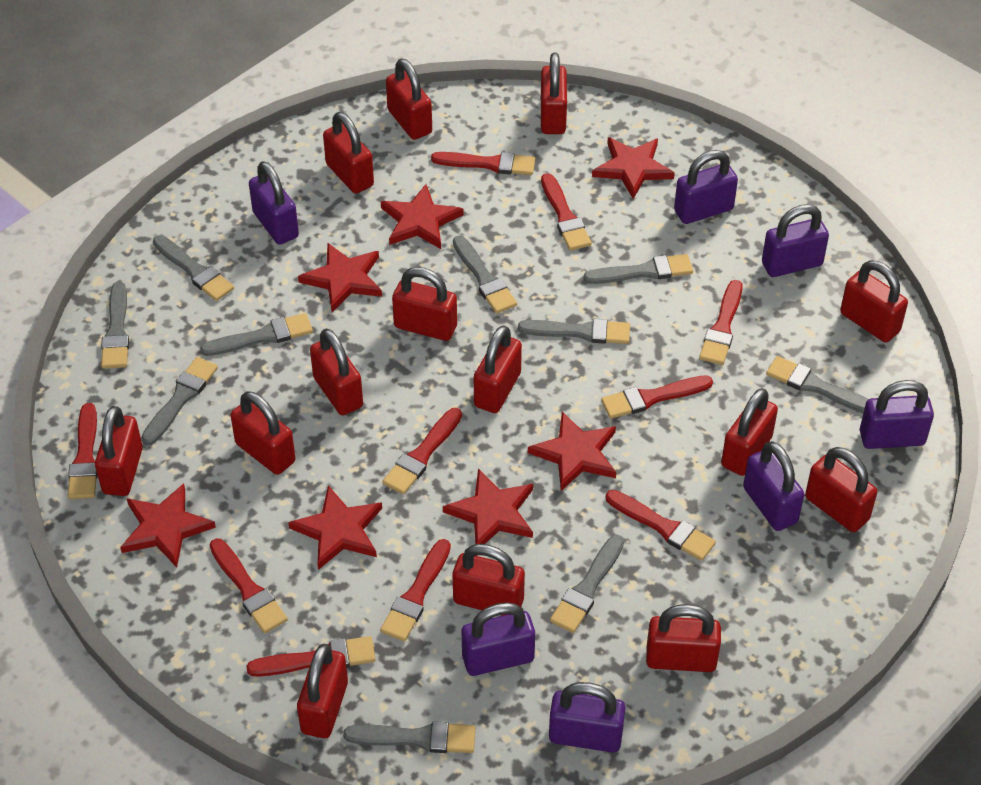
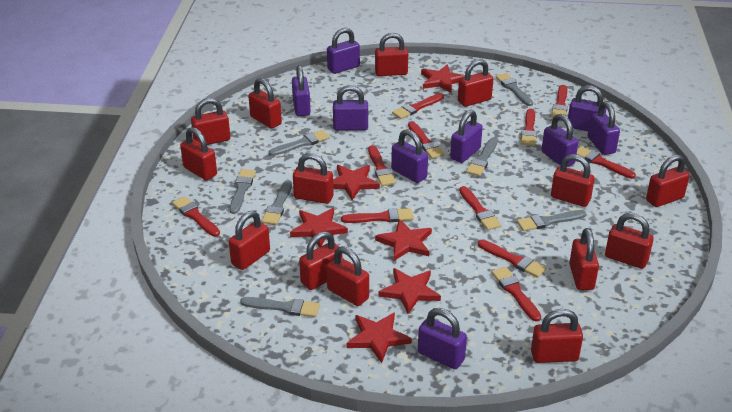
grey brush: [101,282,129,369] [141,357,218,446] [153,235,234,301] [200,313,313,356] [343,721,475,753] [453,236,517,314] [518,319,630,344] [550,535,624,633] [584,254,693,284] [766,356,868,413] = 10 -> [230,169,255,214] [240,297,320,317] [262,180,292,225] [268,130,330,156] [466,138,498,176] [496,73,533,106] [517,210,586,231] = 7
purple padlock: [249,161,299,245] [462,602,535,676] [549,682,625,752] [674,150,738,224] [743,441,804,531] [762,204,829,277] [860,380,934,449] = 7 -> [292,65,311,116] [327,28,360,74] [333,85,368,130] [391,129,428,183] [418,308,467,369] [450,110,483,163] [541,114,578,167] [568,85,607,131] [588,101,620,155] = 9
red brush: [68,403,98,499] [210,539,288,633] [246,636,375,677] [380,539,451,641] [382,408,462,494] [431,152,535,175] [541,173,592,251] [601,375,713,419] [606,490,716,561] [699,280,743,365] = 10 -> [172,196,220,237] [341,208,413,223] [368,145,396,186] [392,93,444,119] [408,122,444,159] [459,186,501,230] [478,240,547,278] [492,267,541,322] [521,109,537,146] [551,85,568,118] [577,146,636,179] = 11
red star: [120,483,216,567] [288,485,382,570] [298,243,382,312] [381,184,464,249] [443,469,533,544] [528,412,616,491] [592,137,675,199] = 7 -> [290,208,348,247] [333,165,380,200] [346,312,412,363] [375,219,432,261] [379,268,441,314] [421,65,465,93] = 6

